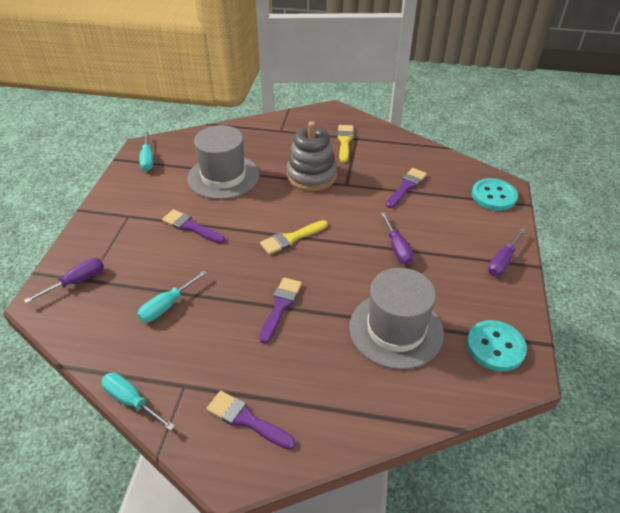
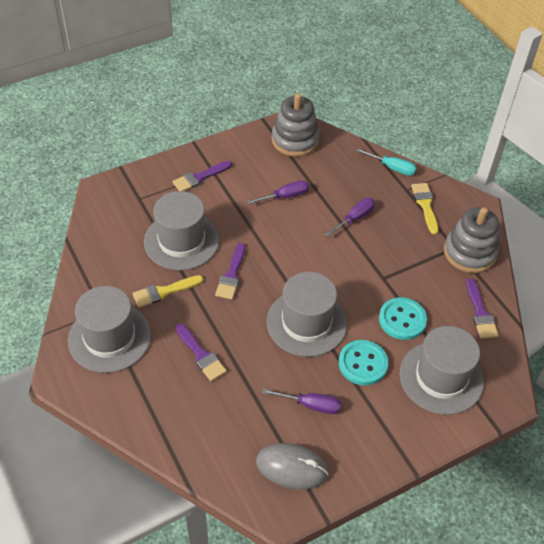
grey hat: [187,125,260,200] [349,268,444,370] = 2 -> [68,286,151,373] [144,191,219,271] [267,272,347,357] [399,326,484,415] = 4
grey mouse: none = 0 -> [256,443,329,490] = 1
grey stacking toy: [286,121,337,191] = 1 -> [272,93,320,157] [444,207,499,273] = 2
turquoise screwdriver: [101,372,175,431] [137,270,207,322] [139,132,154,171] = 3 -> [356,148,417,176] = 1

